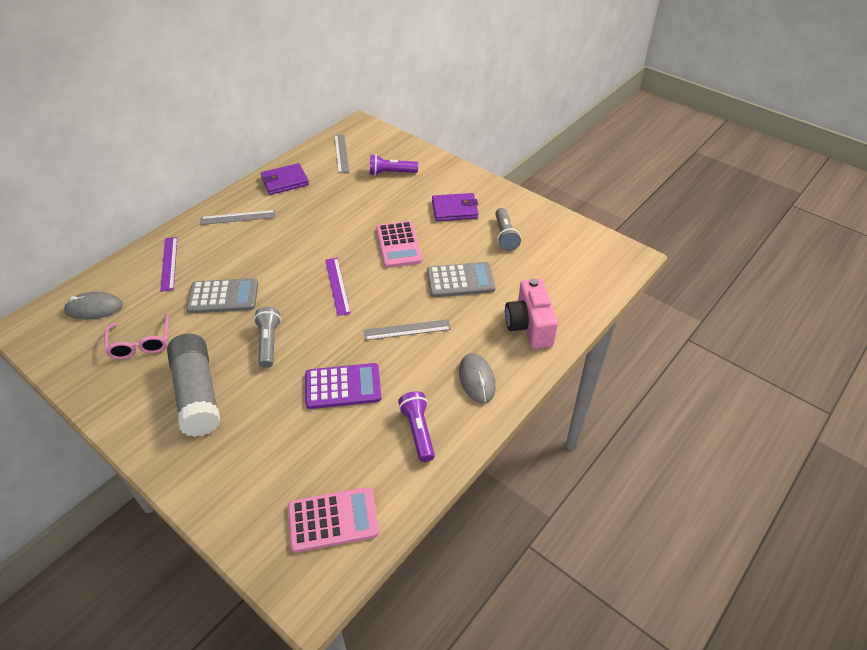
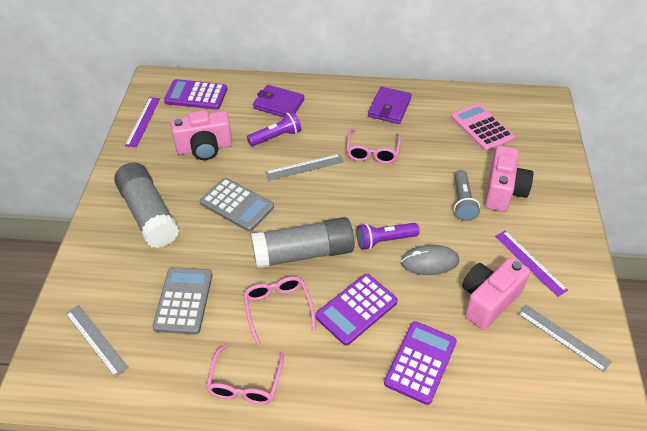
grey flashlight: [254,307,281,368] [495,208,521,251] = 2 -> [454,170,480,221] = 1
grey glue stick: [167,334,221,437] = 1 -> [114,163,179,248] [251,217,354,269] = 2
grey mouse: [64,292,123,320] [459,353,496,403] = 2 -> [401,245,459,275] = 1
pink calculator: [288,487,379,553] [376,221,423,268] = 2 -> [451,103,515,151] = 1
pink camera: [505,278,558,349] = 1 -> [171,110,232,160] [462,257,530,330] [485,146,533,212] = 3
pink glasses: [105,313,169,359] = 1 -> [206,344,284,404] [243,276,316,345] [347,129,401,164] = 3
purple calculator: [305,363,381,409] = 1 -> [164,79,227,110] [315,274,398,346] [384,321,457,405] = 3

